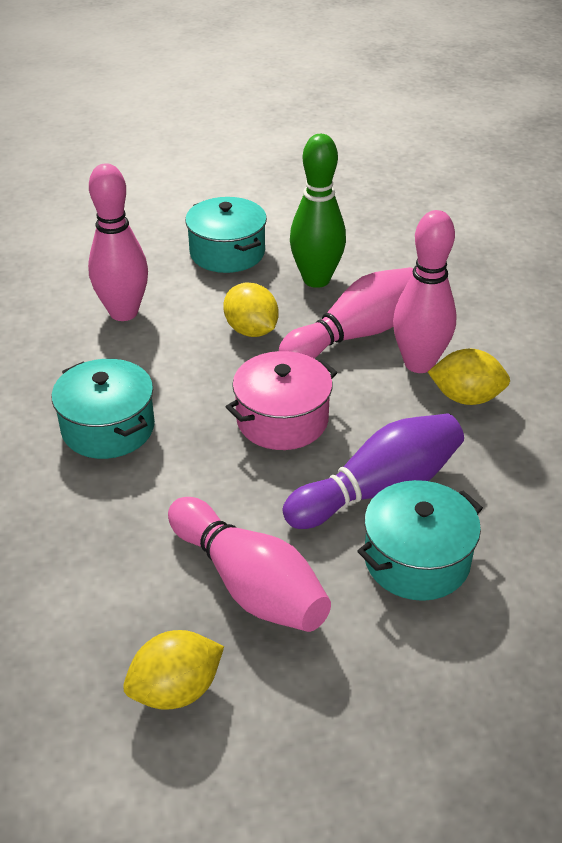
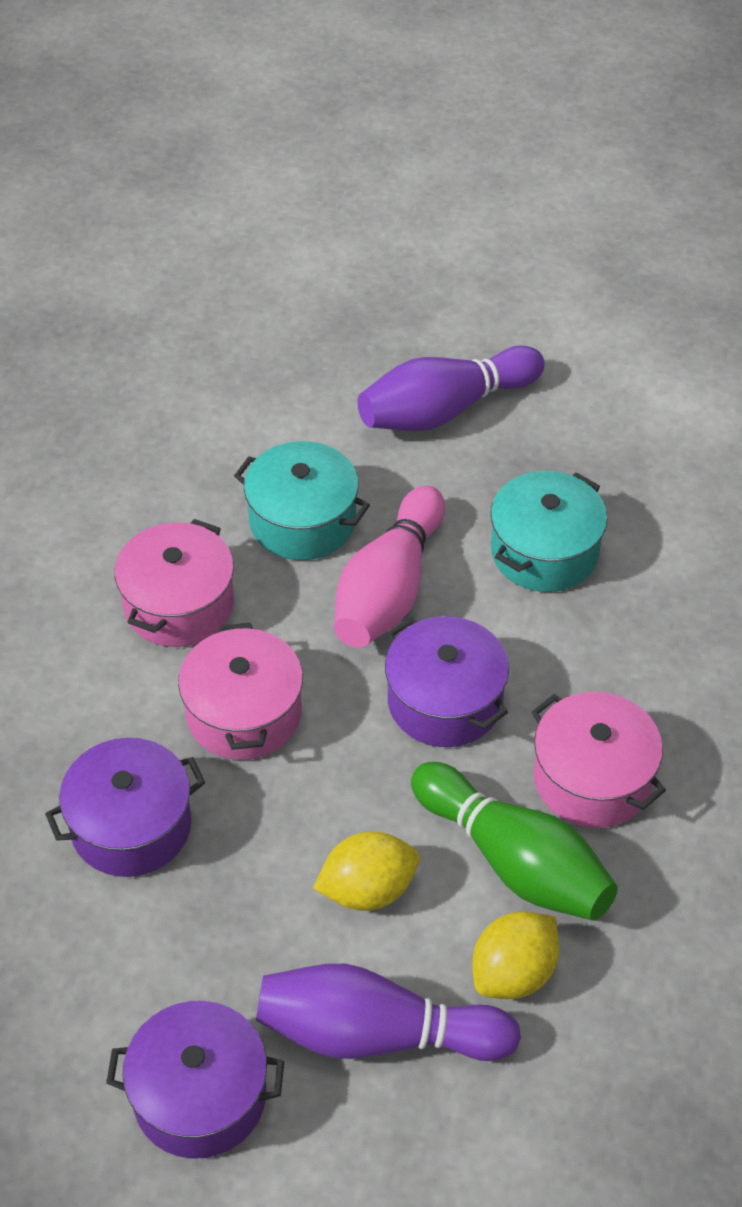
pink bowling pin: [88,163,148,321] [168,497,331,632] [279,267,413,359] [393,210,457,373] = 4 -> [334,486,445,648] = 1
pink pot: [226,351,337,450] = 1 -> [115,519,234,647] [178,623,303,760] [532,692,666,828] = 3
purple bowling pin: [282,414,464,529] = 1 -> [256,964,521,1061] [357,346,545,431] = 2
purple pot: none = 0 -> [45,738,205,877] [106,1001,285,1159] [385,616,509,747] = 3
turquoise pot: [52,359,155,459] [185,197,267,273] [357,480,483,601] = 3 -> [234,441,370,560] [491,471,607,592] = 2
yellow lemon: [123,630,224,710] [223,283,279,337] [428,349,510,405] = 3 -> [313,832,420,911] [472,911,559,999] = 2

